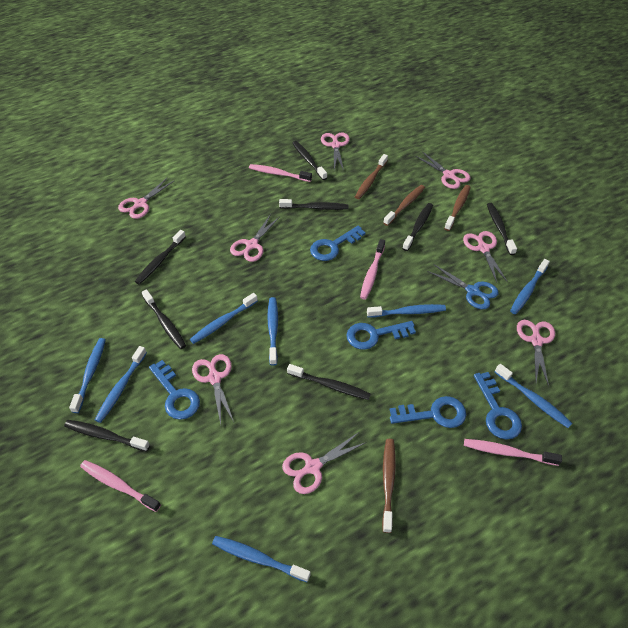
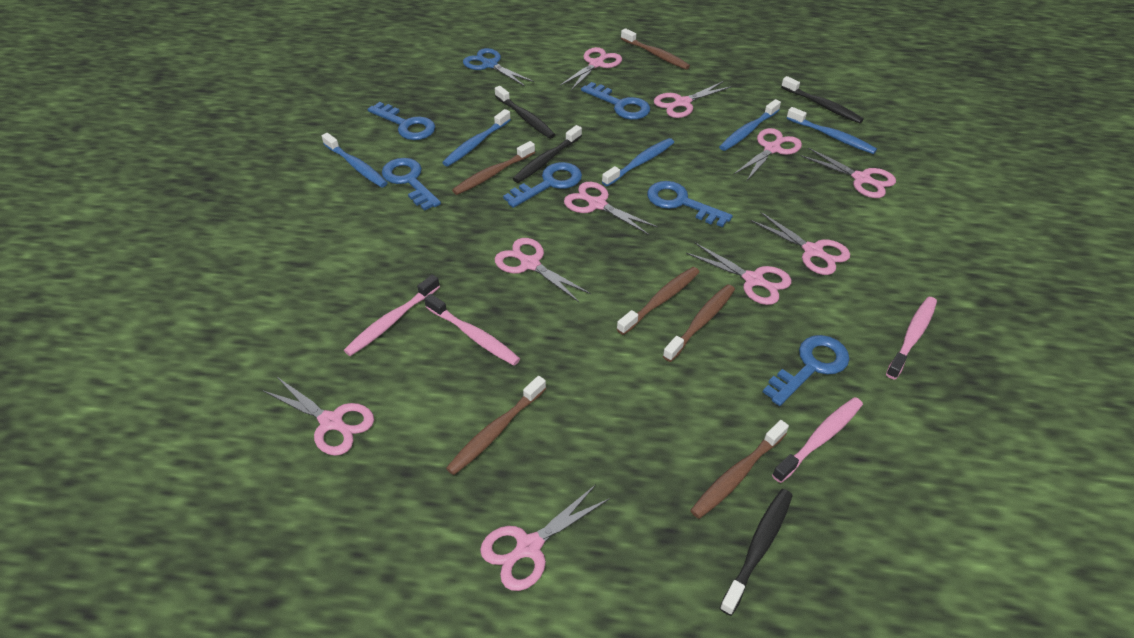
black toothbrush: [64,420,150,451] [135,230,186,285] [142,290,186,349] [279,199,349,210] [287,364,371,400] [292,141,327,180] [402,203,433,251] [487,203,517,255] = 8 -> [495,86,555,139] [513,125,582,183] [720,489,793,616] [781,76,864,124] = 4
blue key: [149,360,200,420] [310,226,366,261] [346,321,416,350] [390,396,466,428] [474,372,522,439] = 5 -> [368,102,435,140] [382,158,441,211] [503,162,582,208] [581,82,650,120] [647,181,733,227] [763,335,850,406] = 6
blue toothbrush: [69,338,106,413] [95,346,147,423] [190,293,258,344] [212,536,311,582] [267,297,278,366] [367,304,446,318] [495,364,572,428] [510,259,550,314] = 8 -> [322,133,387,188] [442,109,511,167] [602,138,674,187] [719,99,781,151] [787,107,877,154] = 5
brown toothbrush: [355,154,388,199] [382,439,396,533] [383,185,425,226] [444,185,471,231] = 4 -> [446,376,546,475] [452,141,535,195] [617,267,699,335] [621,28,690,70] [663,284,735,362] [690,420,789,519] = 6
pink scissors: [118,178,174,219] [192,354,234,424] [230,214,279,262] [282,432,367,494] [321,132,350,171] [415,152,471,189] [463,231,508,282] [517,320,555,386] = 8 -> [262,376,374,456] [480,485,610,591] [495,238,591,302] [560,47,622,90] [564,182,658,235] [654,81,732,118] [686,243,792,305] [733,128,802,182] [750,212,850,275] [801,148,896,198] = 10

